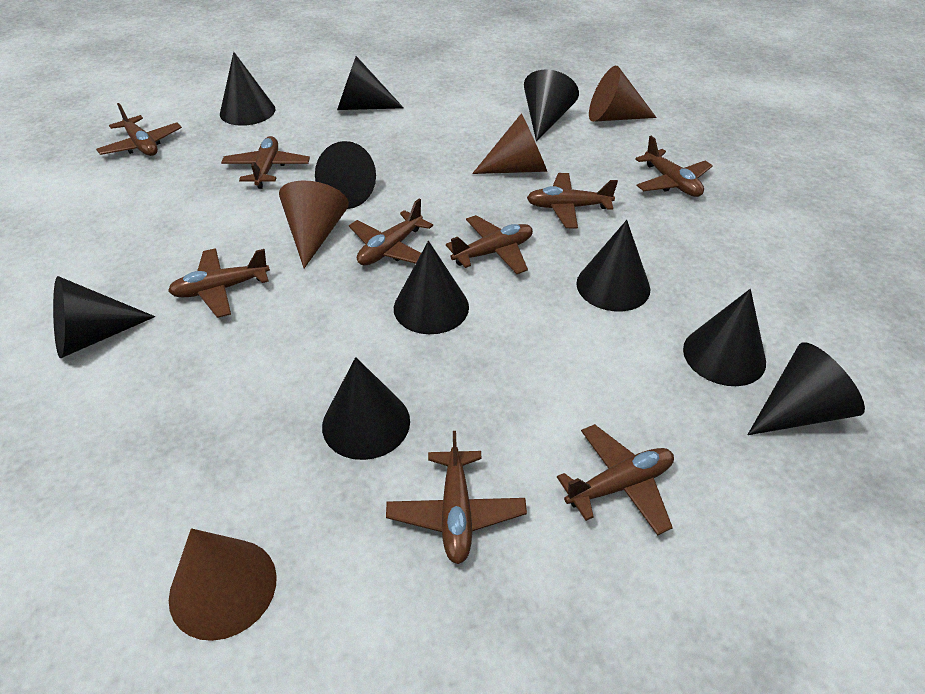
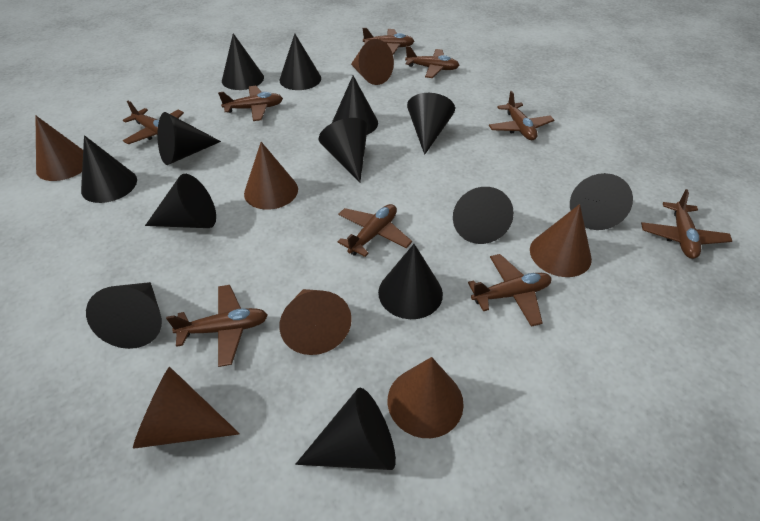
black cone: [53,276,155,358] [220,52,276,126] [315,141,376,209] [322,357,410,460] [337,56,404,110] [394,241,469,334] [524,70,579,141] [576,220,650,311] [683,289,766,386] [747,343,865,435] = 10 -> [81,135,137,203] [86,282,162,349] [145,174,216,228] [157,112,221,165] [222,33,264,90] [279,34,321,90] [295,388,396,470] [319,118,368,182] [332,76,378,135] [378,244,443,319] [407,93,455,155] [453,187,514,244] [570,173,633,230] = 13
brown cone: [169,528,277,641] [279,180,349,268] [472,114,547,174] [589,66,657,122] = 4 -> [36,116,83,181] [133,367,240,449] [244,142,298,210] [279,289,352,355] [351,39,394,85] [388,357,464,438] [530,204,592,277] = 7

